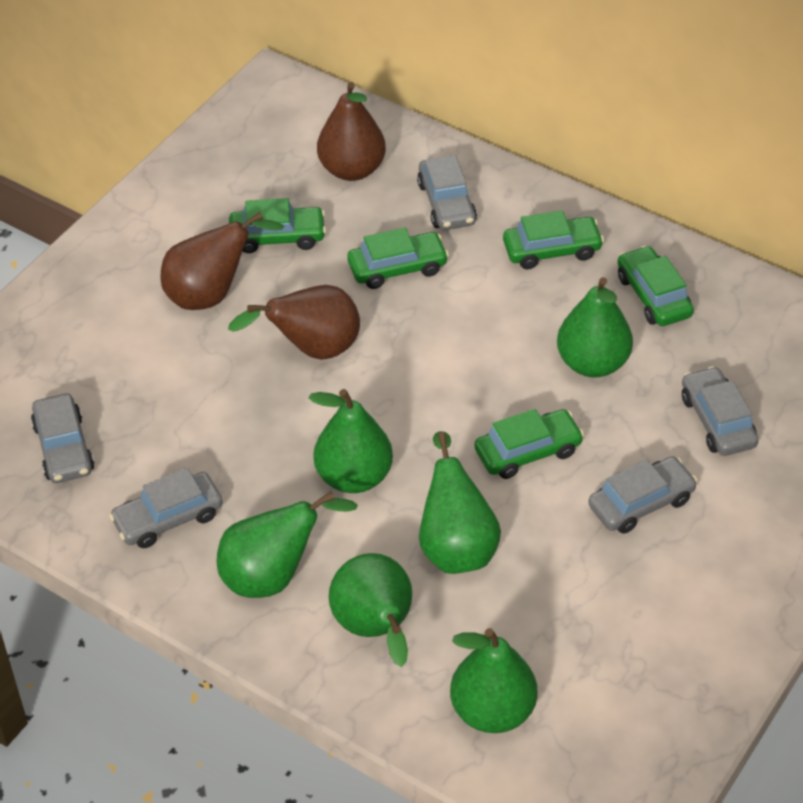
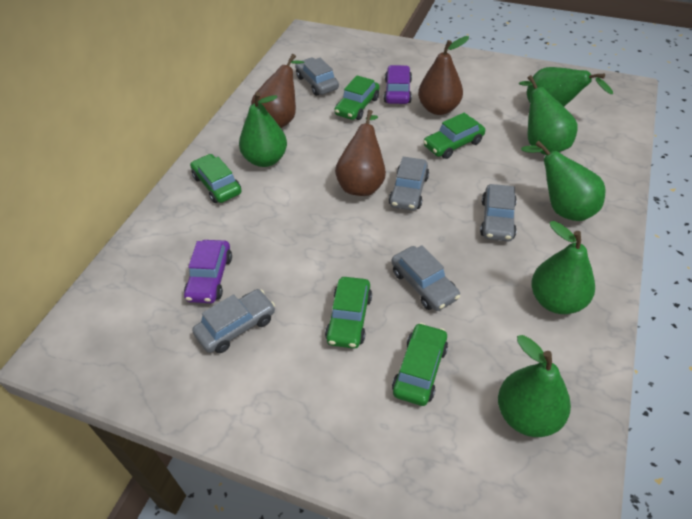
purple car: none = 0 -> [184,240,232,303] [384,65,412,104] = 2

